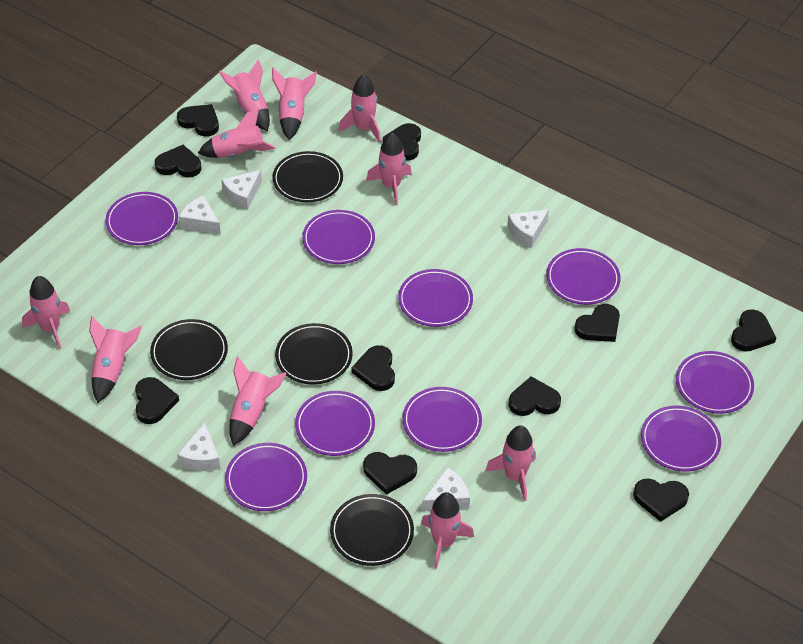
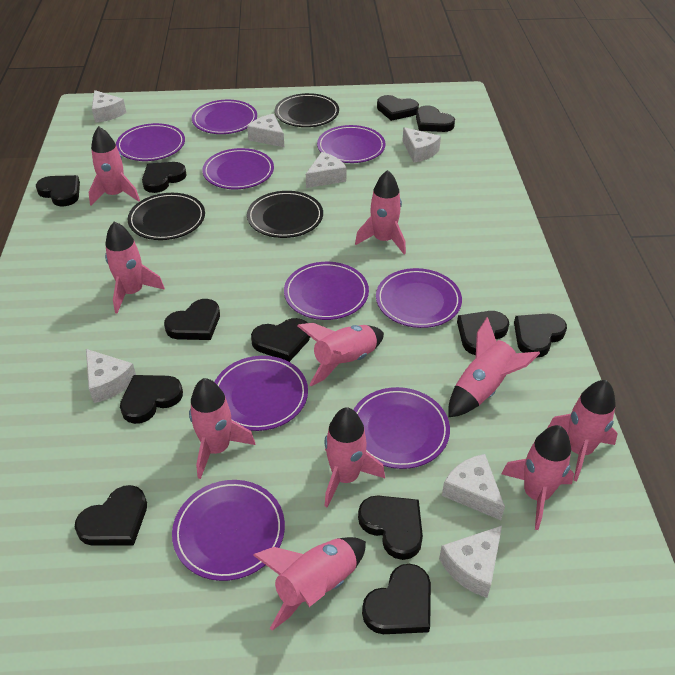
black heart: [135,377,179,424] [155,145,201,177] [177,104,219,137] [352,345,395,391] [363,452,417,495] [383,123,421,161] [508,376,561,416] [574,304,620,342] [633,478,689,522] [731,309,776,352] = 10 -> [36,175,80,206] [75,485,147,546] [120,375,183,424] [142,162,187,193] [164,299,220,340] [251,318,310,362] [358,496,423,560] [362,564,431,634] [377,95,419,121] [416,105,455,132] [457,311,509,355] [514,314,567,358] = 12
black plate: [150,319,228,380] [273,151,343,202] [275,323,353,385] [330,494,414,566] = 4 -> [128,193,205,240] [247,191,323,238] [275,93,339,127] = 3
white cheese: [177,422,220,471] [179,196,221,234] [222,170,262,210] [422,467,470,511] [507,209,549,248] = 5 -> [86,349,136,403] [92,90,126,123] [247,114,284,147] [306,152,346,188] [402,127,441,163] [439,526,502,598] [442,454,505,520] = 7

